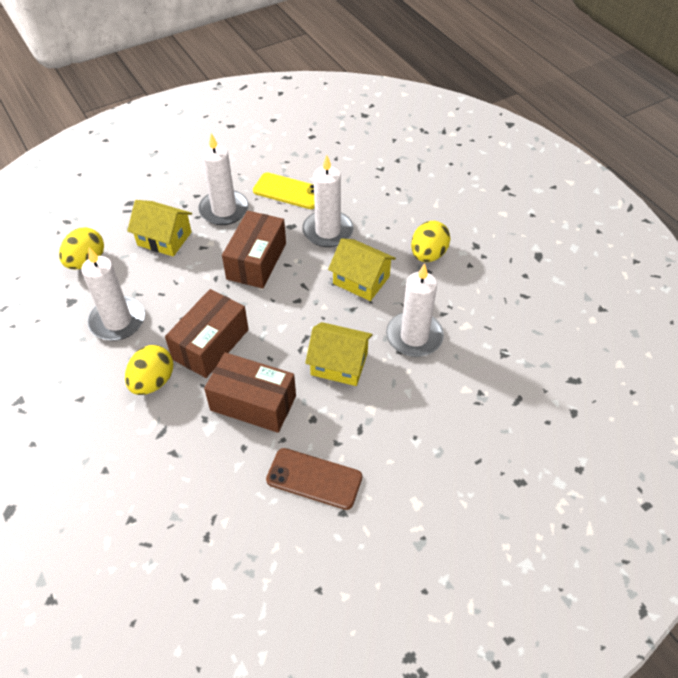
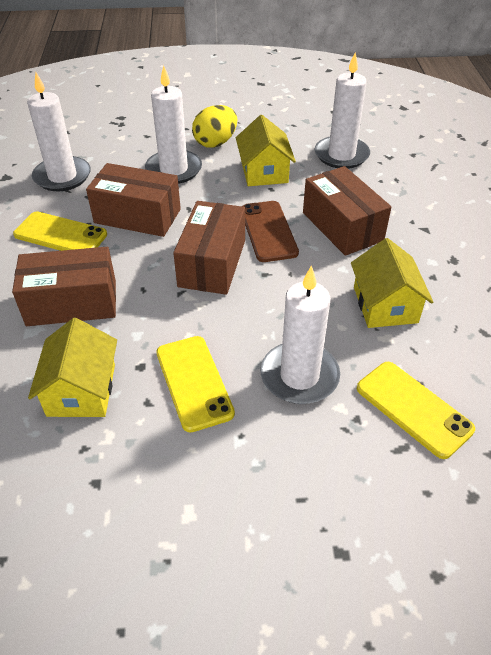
brown box: [165,289,249,378] [204,352,296,433] [222,211,286,288] = 3 -> [12,247,116,326] [86,163,181,237] [173,201,245,295] [303,166,392,256] = 4
yellow egg: [59,227,104,270] [125,345,173,395] [411,221,450,262] = 3 -> [192,105,237,148] = 1
yellow phone: [253,172,315,209] = 1 -> [13,211,107,251] [156,336,235,432] [357,362,475,459] = 3

